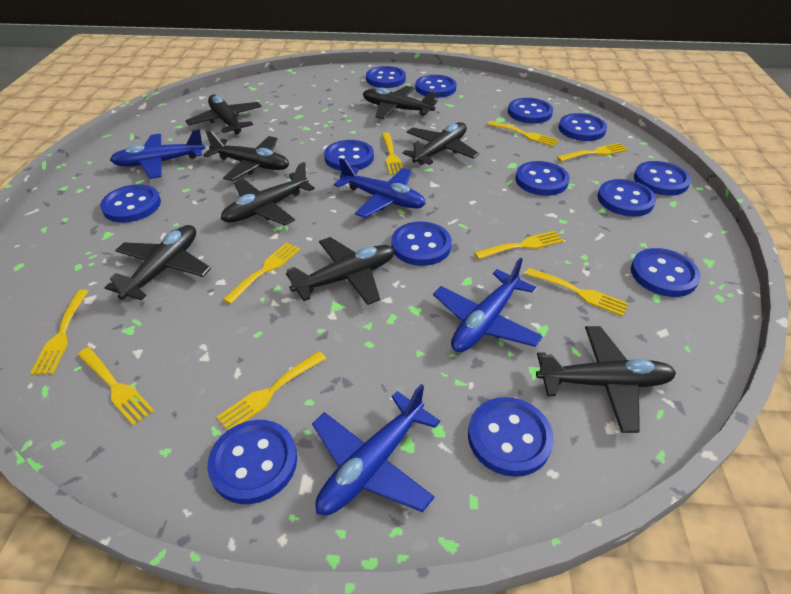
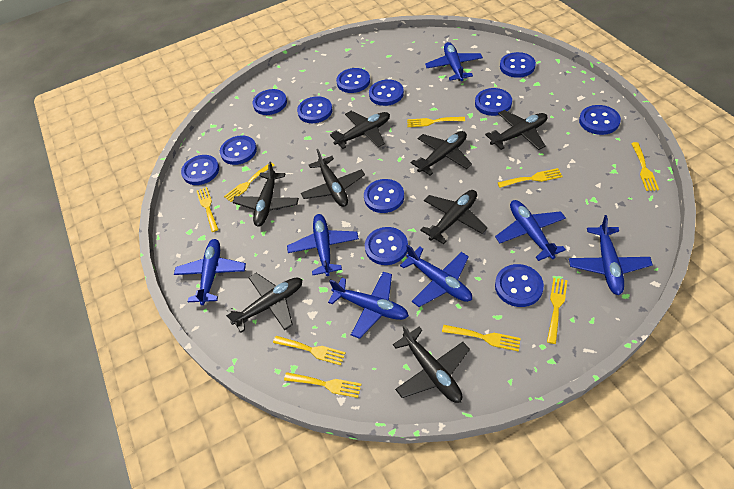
blue button: [100,184,161,223] [208,420,297,504] [324,140,374,171] [366,66,406,88] [391,221,452,266] [415,75,456,98] [468,397,554,477] [508,98,553,124] [515,161,570,196] [559,113,607,141] [598,179,656,217] [631,248,701,297] [634,161,691,196] = 13 -> [181,155,219,185] [220,135,257,165] [252,89,287,115] [297,96,332,123] [336,68,370,93] [364,179,404,213] [365,227,408,265] [369,79,404,106] [475,88,512,116] [495,264,544,307] [500,52,536,78] [579,105,621,135] = 12
blue plane: [110,129,205,179] [312,384,440,515] [334,158,426,218] [433,258,543,352] = 4 -> [174,239,246,305] [287,214,359,276] [328,272,409,339] [400,244,472,307] [425,42,483,81] [495,200,566,261] [569,215,653,295] = 7

